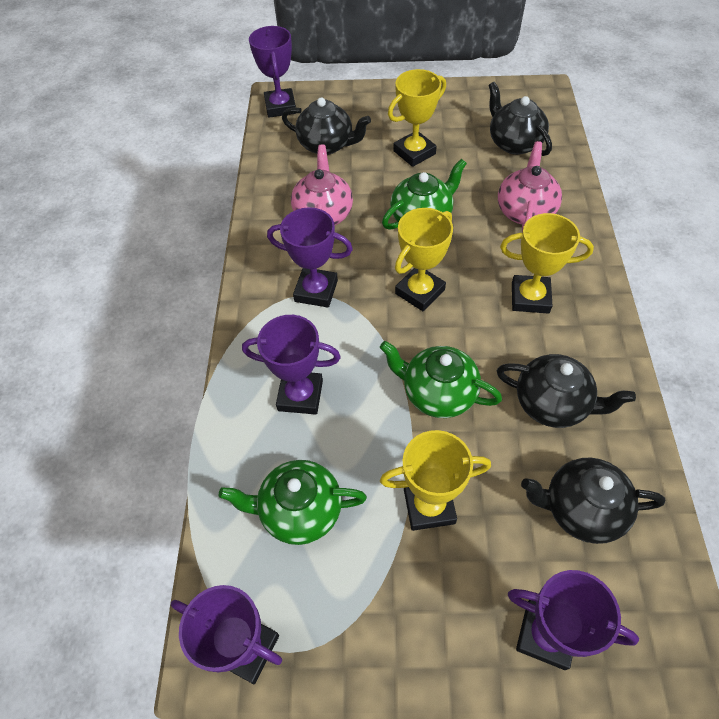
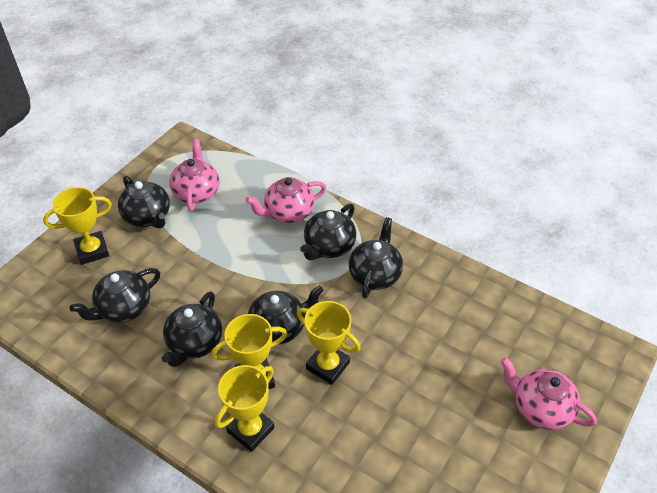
black teapot: [282,97,371,155] [488,82,552,156] [497,354,636,428] [521,457,665,544] = 4 -> [70,268,160,323] [118,176,170,228] [162,291,222,367] [248,286,324,345] [300,204,356,260] [349,217,403,299] = 6
green teapot: [218,460,367,545] [380,341,502,418] [382,159,467,230] = 3 -> none = 0
pink teapot: [291,145,353,225] [498,141,562,232] = 2 -> [169,139,219,211] [245,177,326,223] [500,357,597,430] = 3
purple trophy: [171,585,282,684] [242,315,341,415] [249,26,296,118] [267,207,353,308] [508,570,639,670] = 5 -> none = 0

